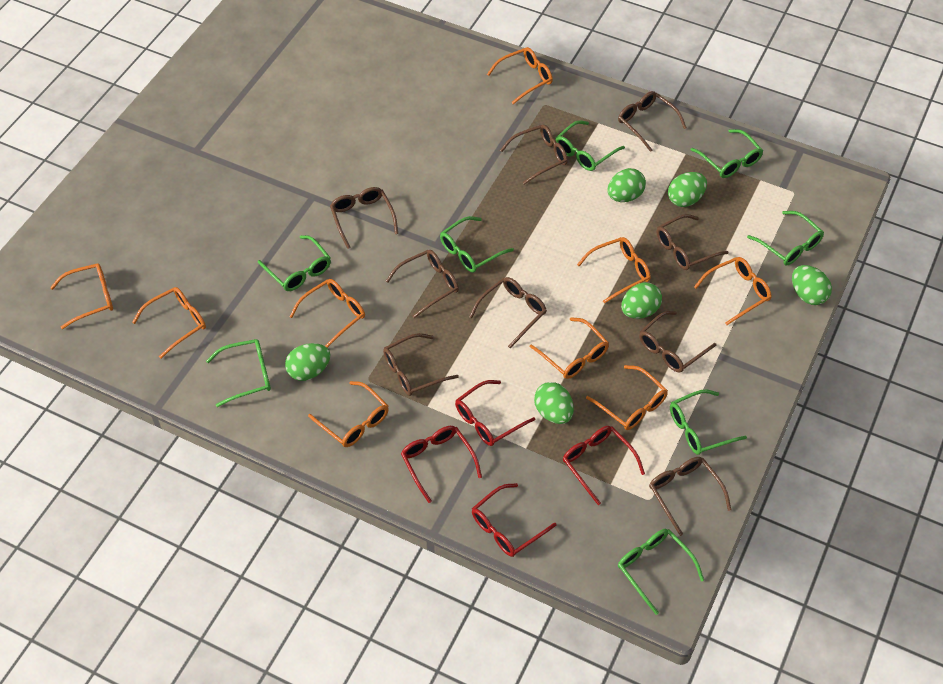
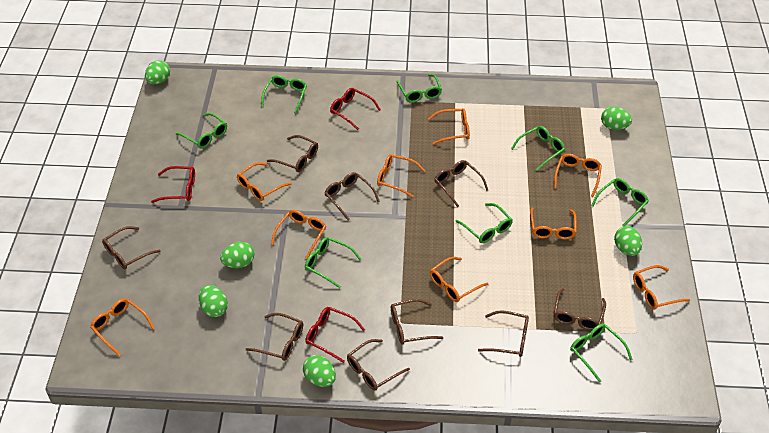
red glasses: [401,426,482,503] [455,380,535,446] [472,483,557,557] [563,426,645,505] = 4 -> [151,166,195,203] [305,307,365,363] [330,88,381,130] = 3

